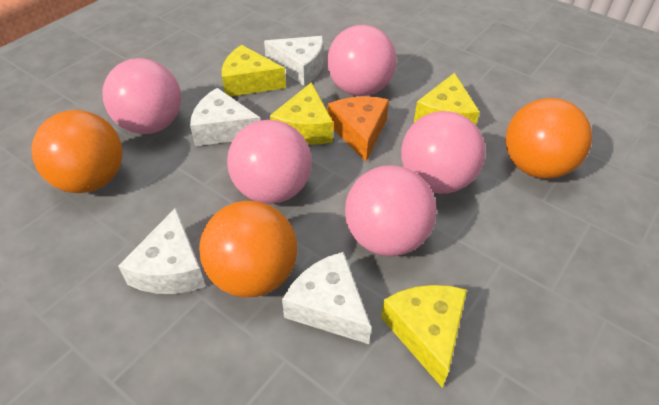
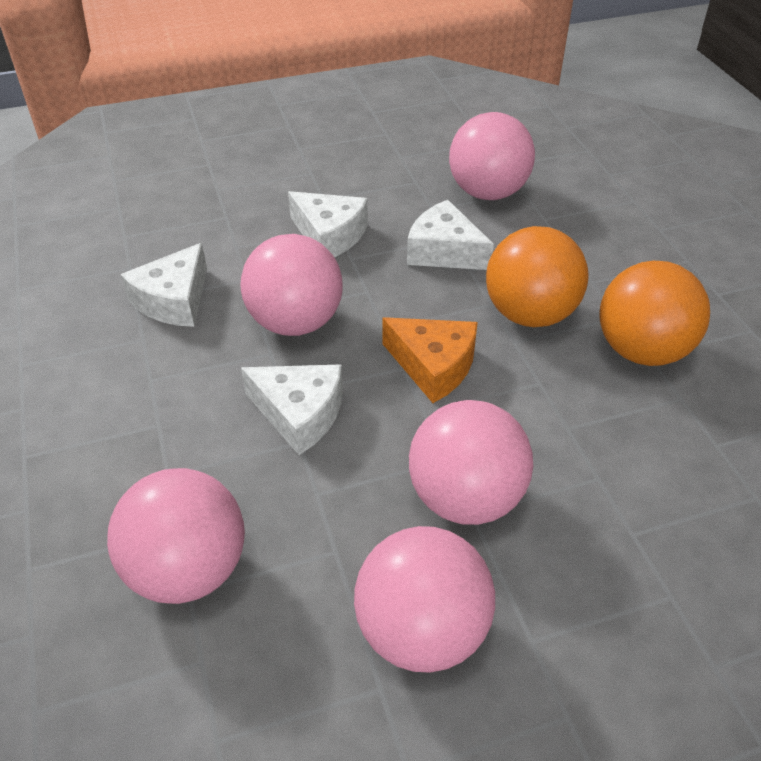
orange ball: [31,110,123,193] [199,201,297,297] [505,98,592,179] = 3 -> [486,226,588,327] [599,261,710,366] = 2
yellow cheese: [222,45,286,97] [270,82,333,145] [381,285,467,387] [414,72,480,125] = 4 -> none = 0

